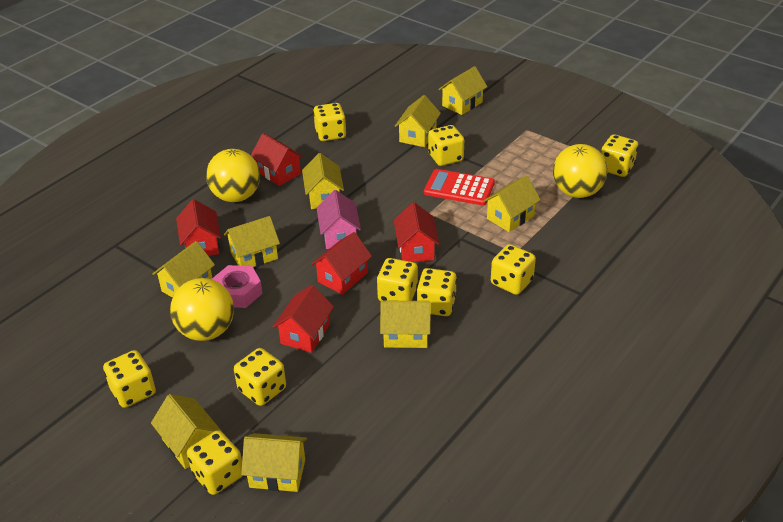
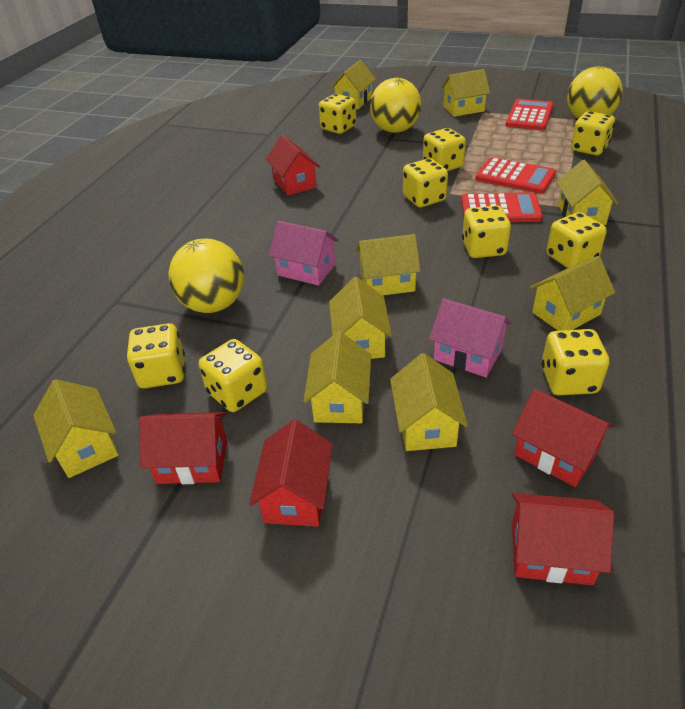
pink house: [317,190,361,249] = 1 -> [269,221,339,285] [429,298,512,377] = 2
pink nut: [212,265,263,308] = 1 -> none = 0
red calculator: [424,169,495,206] = 1 -> [461,192,543,222] [475,157,556,194] [505,99,554,130] = 3

